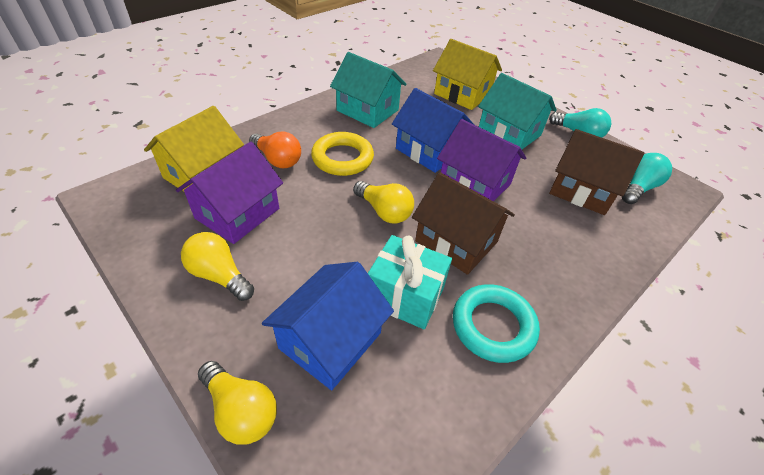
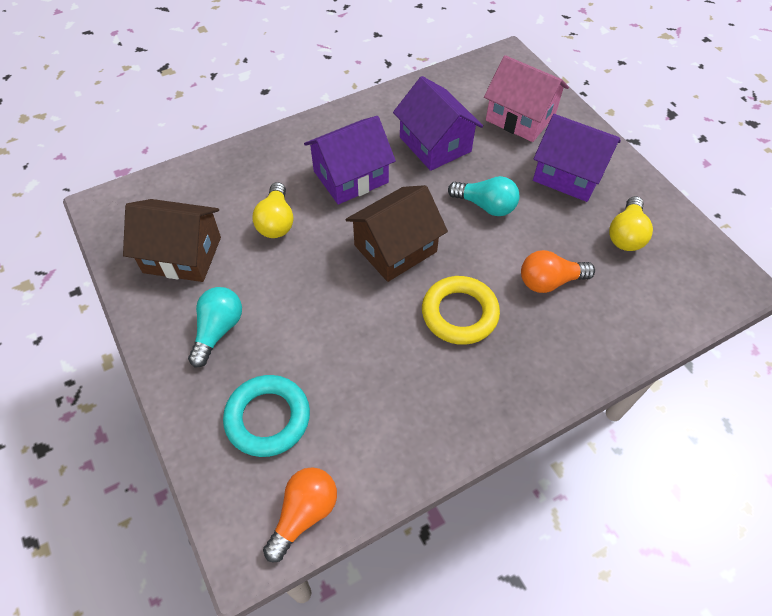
blue house: [262,262,394,390] [392,88,475,173] = 2 -> none = 0
orange light bulb: [249,132,301,168] = 1 -> [263,467,337,563] [521,250,595,293] = 2
pink house: none = 0 -> [484,55,569,142] = 1
purple house: [176,142,283,244] [437,119,526,201] = 2 -> [304,116,396,205] [393,76,483,171] [533,114,621,202] = 3
turquoise gift: [368,235,452,329] = 1 -> none = 0
turquoise house: [330,52,407,128] [478,73,557,149] = 2 -> none = 0
yellow house: [144,106,244,191] [433,39,502,110] = 2 -> none = 0
yellow light bulb: [181,232,254,301] [198,361,277,445] [353,181,414,223] = 3 -> [252,182,293,238] [609,196,653,251] = 2

